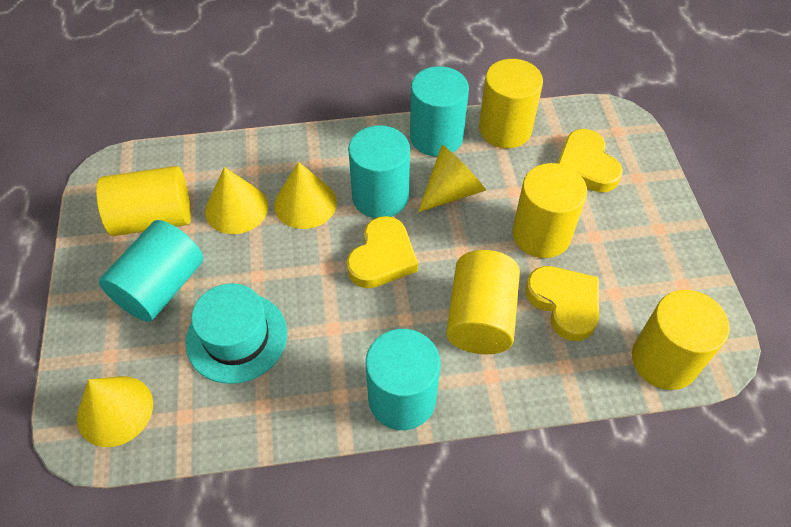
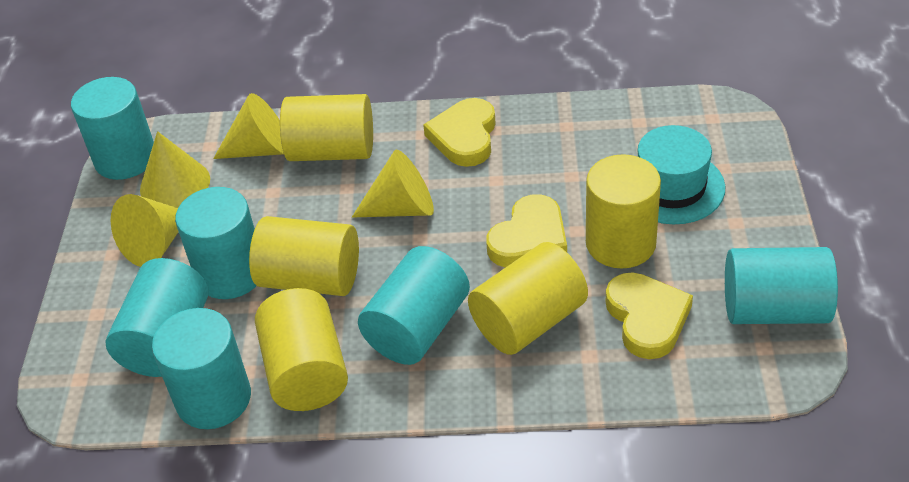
turquoise cylinder: [99,220,203,322] [348,125,410,218] [366,329,440,430] [410,66,469,156] = 4 -> [71,77,154,180] [106,258,209,377] [152,308,251,429] [175,187,256,299] [358,246,470,365] [725,247,838,324] = 6

